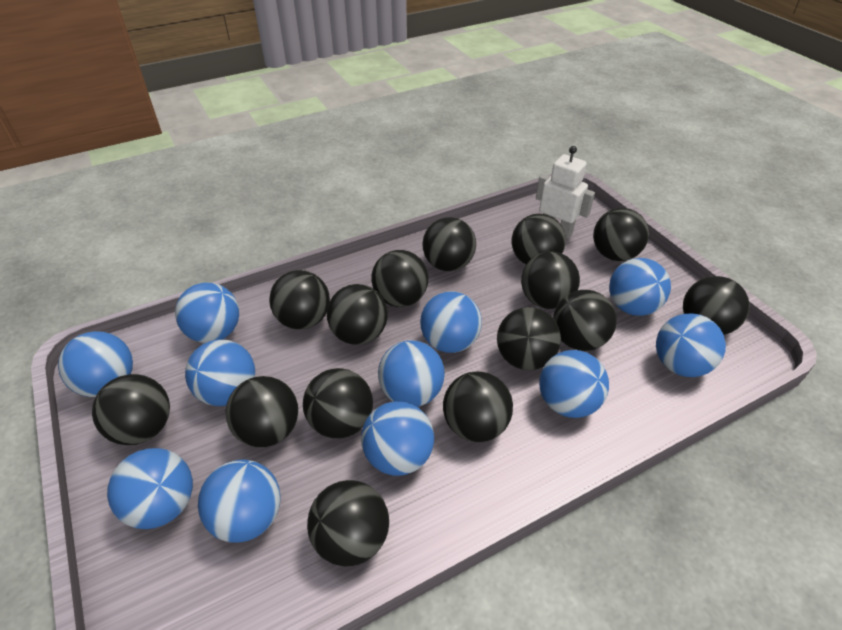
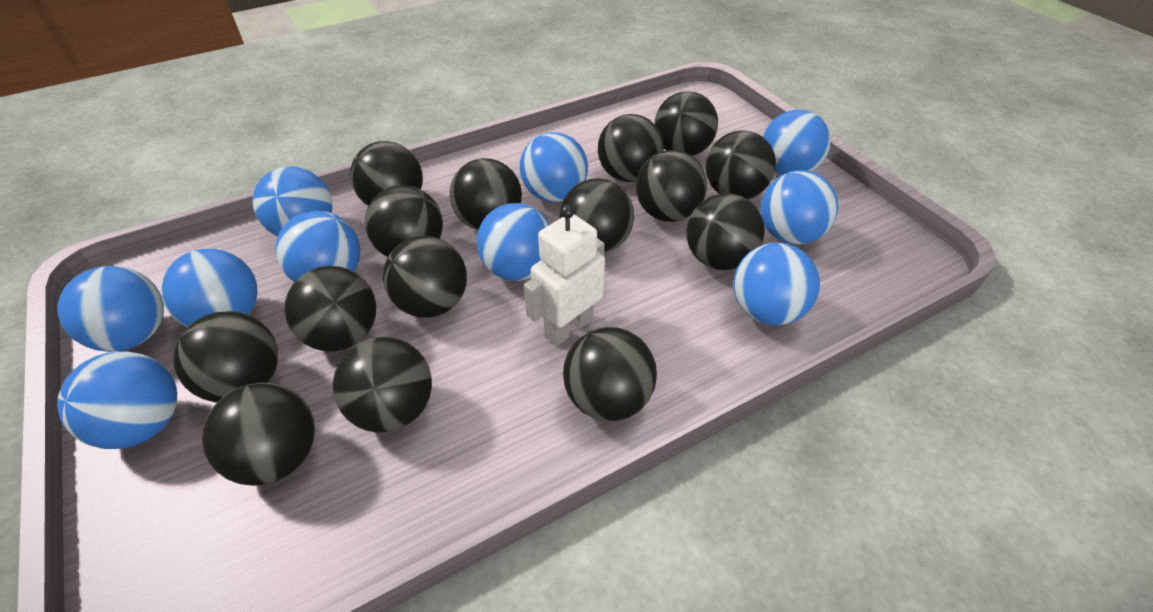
blue ball: [58,331,133,397] [107,448,193,529] [175,282,239,343] [185,340,255,406] [198,460,281,543] [361,401,434,476] [378,340,445,407] [420,291,482,353] [539,350,609,418] [609,258,671,316] [656,314,726,377] = 11 -> [57,351,177,449] [58,266,164,352] [161,249,258,327] [253,166,333,236] [275,211,360,282] [477,203,550,281] [520,132,588,202] [733,243,820,325] [761,170,838,245] [763,110,831,175] = 10

